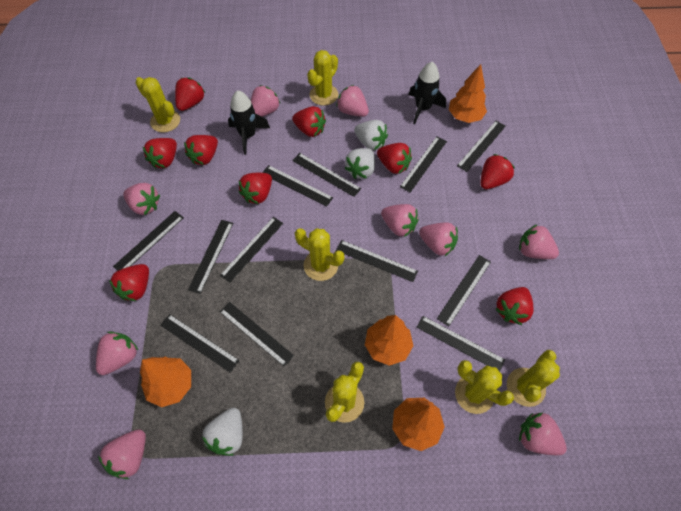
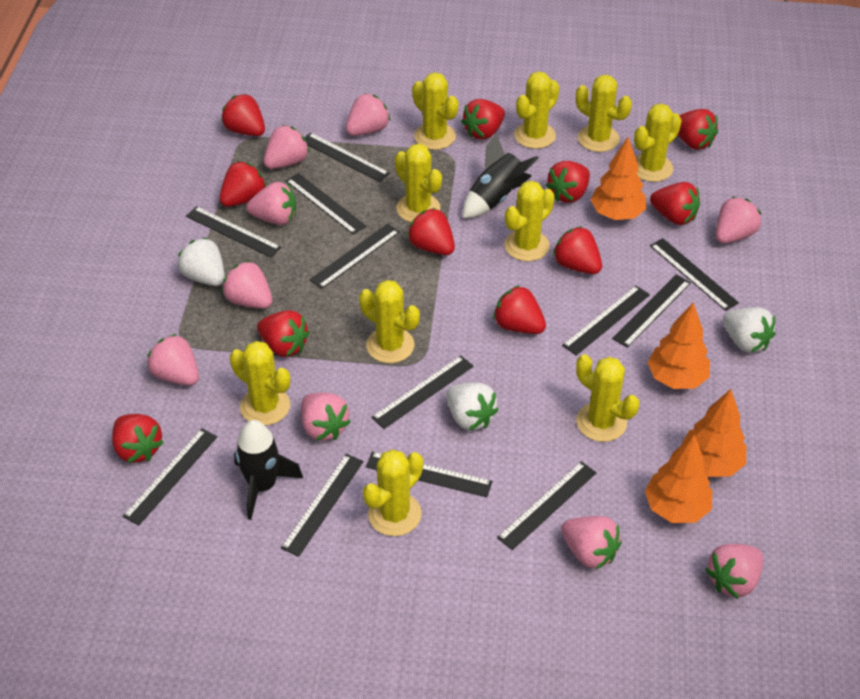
red strawberry: [109,264,149,301] [143,138,177,169] [175,78,205,111] [184,135,218,165] [239,173,272,204] [292,106,326,137] [377,143,412,174] [480,154,515,189] [496,287,534,325] = 9 -> [112,414,164,463] [220,161,266,207] [221,94,265,136] [257,310,310,357] [407,208,455,255] [461,99,505,140] [493,285,546,334] [546,161,590,203] [553,226,602,274] [650,182,700,225] [678,109,718,150] = 11
yellow cactus: [135,77,180,132] [295,228,344,281] [307,50,338,106] [325,362,364,423] [455,360,514,414] [507,350,560,407] = 6 -> [230,341,290,426] [359,280,420,363] [363,449,423,536] [395,144,442,222] [412,72,459,150] [505,181,555,261] [514,71,559,149] [576,75,632,152] [576,354,639,442] [634,103,682,182] = 10

